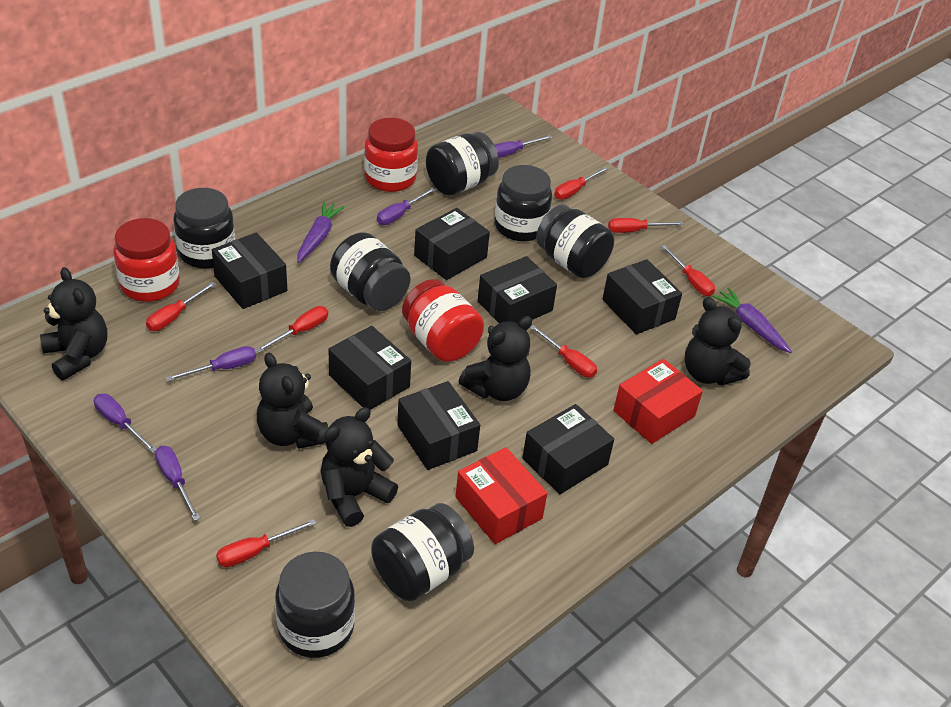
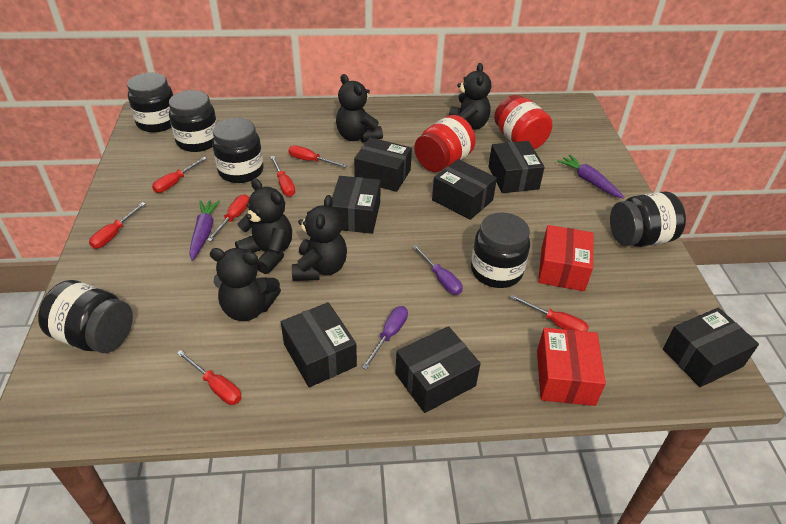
black jar: [174,188,235,269] [275,552,355,658] [330,232,411,311] [371,503,474,601] [426,132,499,196] [494,165,552,242] [536,204,614,278] = 7 -> [38,280,133,353] [127,73,173,133] [169,90,217,152] [212,118,263,183] [471,212,530,288] [610,192,686,247] = 6
purple screwdriver: [94,394,156,453] [155,446,200,521] [166,346,256,381] [377,188,435,225] [495,135,552,158] = 5 -> [362,306,408,370] [412,245,463,295] = 2
red jar: [113,218,180,302] [364,118,418,192] [402,279,484,362] = 3 -> [414,115,476,172] [494,95,553,149] = 2

